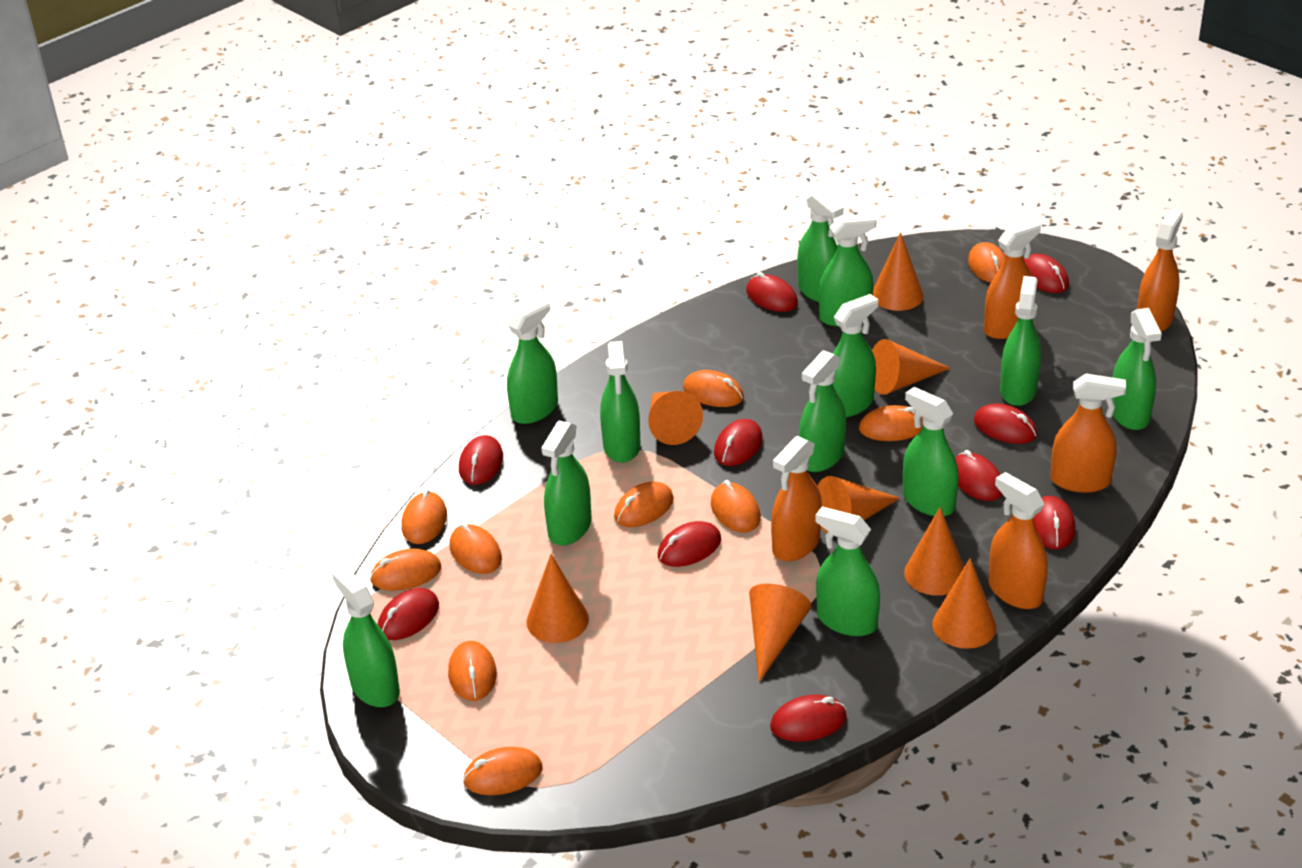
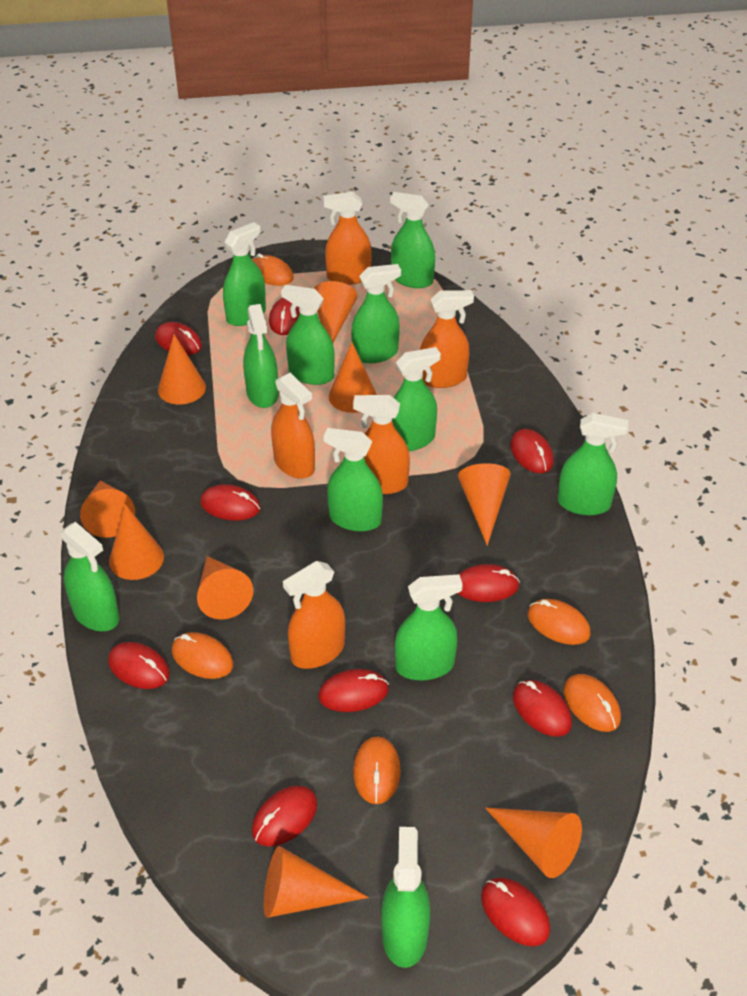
green spray bottle: [332,567,400,707] [507,298,558,424] [541,421,591,546] [600,341,640,463] [797,190,844,302] [799,350,846,472] [816,507,880,636] [819,214,876,327] [833,294,878,417] [903,387,959,516] [1000,276,1041,406] [1112,308,1162,430] = 12 -> [60,522,120,631] [223,222,266,326] [243,304,279,408] [281,285,335,385] [324,428,383,532] [351,264,401,363] [381,827,430,968] [390,192,435,288] [392,347,441,451] [395,574,463,680] [558,413,628,515] = 11
orange cone: [526,554,589,643] [648,391,703,445] [749,584,811,682] [817,476,900,533] [872,339,951,395] [873,232,924,311] [904,507,964,596] [932,558,997,649] = 8 -> [80,481,135,538] [109,504,164,580] [158,334,206,404] [197,556,253,620] [264,846,369,918] [313,281,357,342] [329,342,377,413] [458,463,511,546] [485,807,582,878] = 9
orange mouse: [370,549,441,591] [401,489,447,544] [448,641,497,701] [449,522,502,574] [463,747,543,795] [614,481,674,527] [683,370,744,407] [711,480,761,533] [859,405,923,441] [968,242,1006,283] = 10 -> [172,632,233,679] [252,254,294,286] [353,736,401,804] [528,599,591,645] [563,674,621,732] = 5

